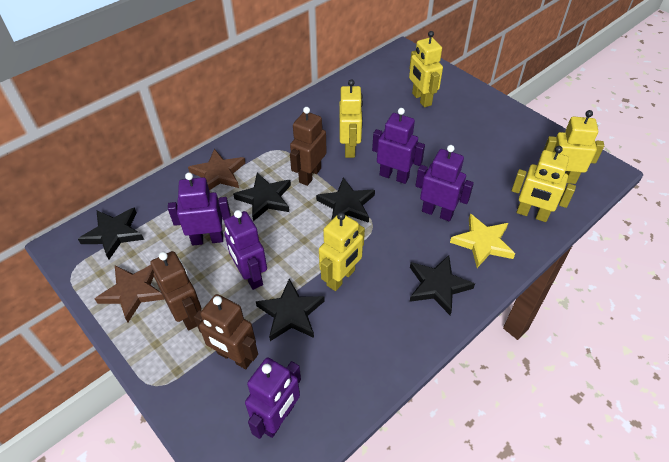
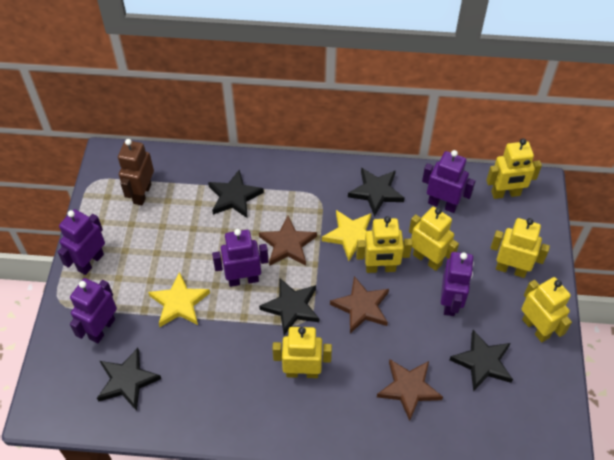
brown robot: [150,251,201,330] [194,294,258,369] [290,107,327,186] = 3 -> [118,139,154,205] = 1
brown star: [95,265,165,322] [188,149,245,190] = 2 -> [259,216,317,266] [330,276,389,333] [377,359,443,421] = 3
yellow robot: [319,212,365,291] [339,79,363,158] [409,31,443,107] [511,146,576,222] [544,110,604,184] = 5 -> [272,327,332,378] [356,216,412,273] [409,207,459,271] [486,139,542,199] [490,218,550,278] [521,277,572,342] = 6
yellow star: [450,214,515,268] = 1 -> [148,272,210,327] [322,210,372,261] = 2

